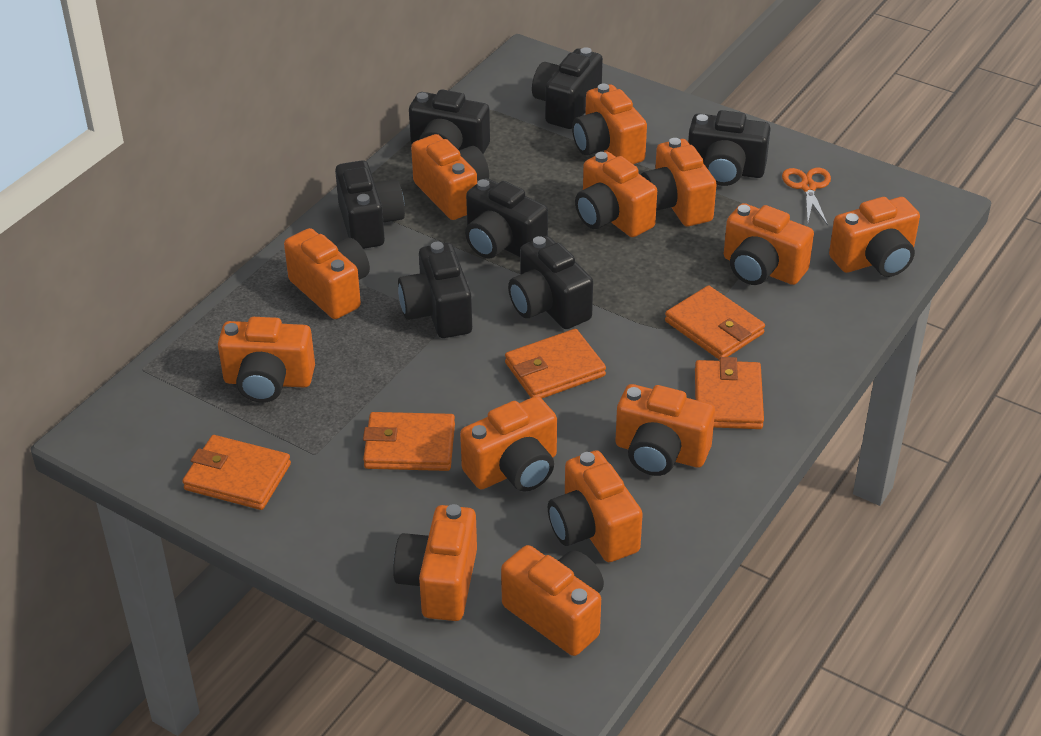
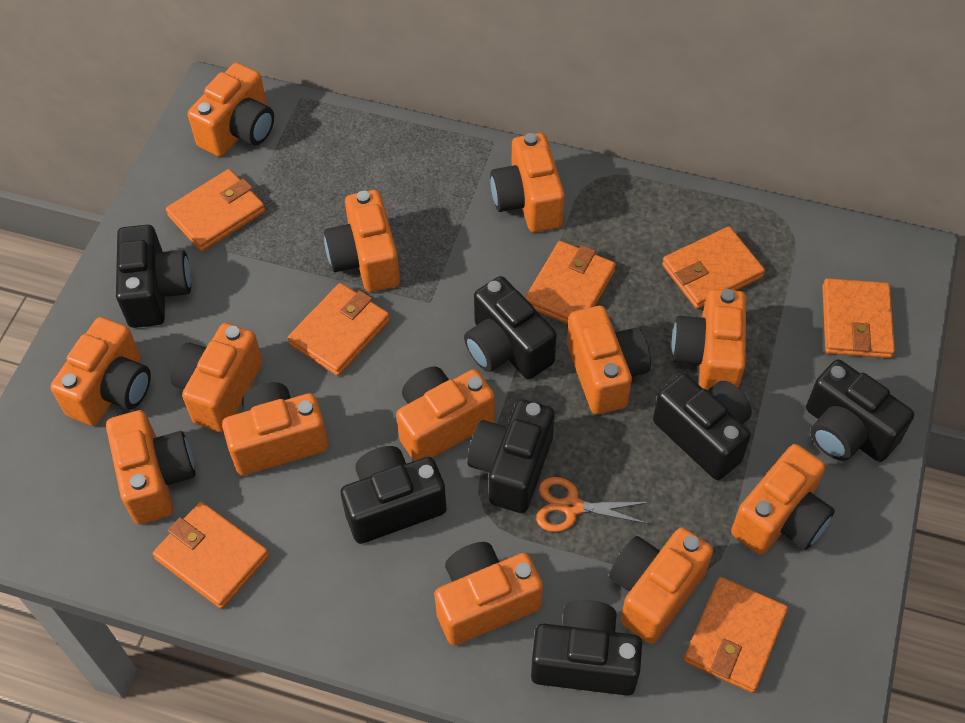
orange wallet: [182,435,291,510] [363,412,455,471] [505,329,606,398] [665,285,765,360] [695,357,764,429] = 5 -> [153,502,269,609] [166,169,265,252] [288,283,390,376] [525,241,616,324] [662,226,765,309] [684,577,788,693] [822,278,895,358] = 7

